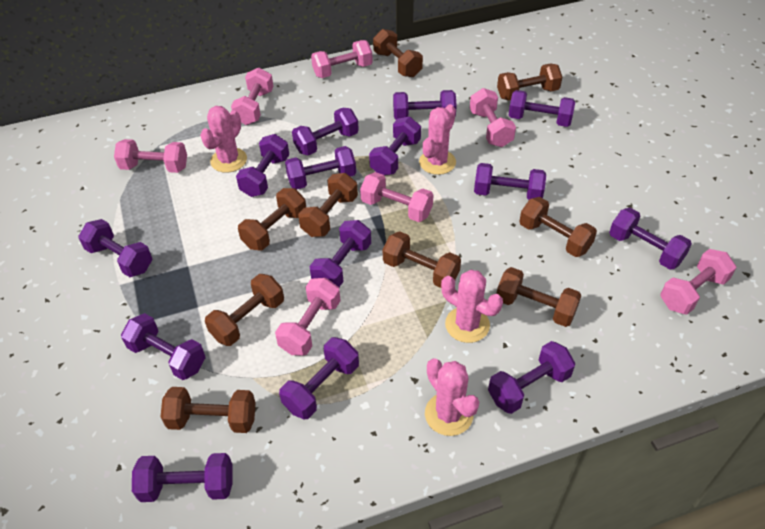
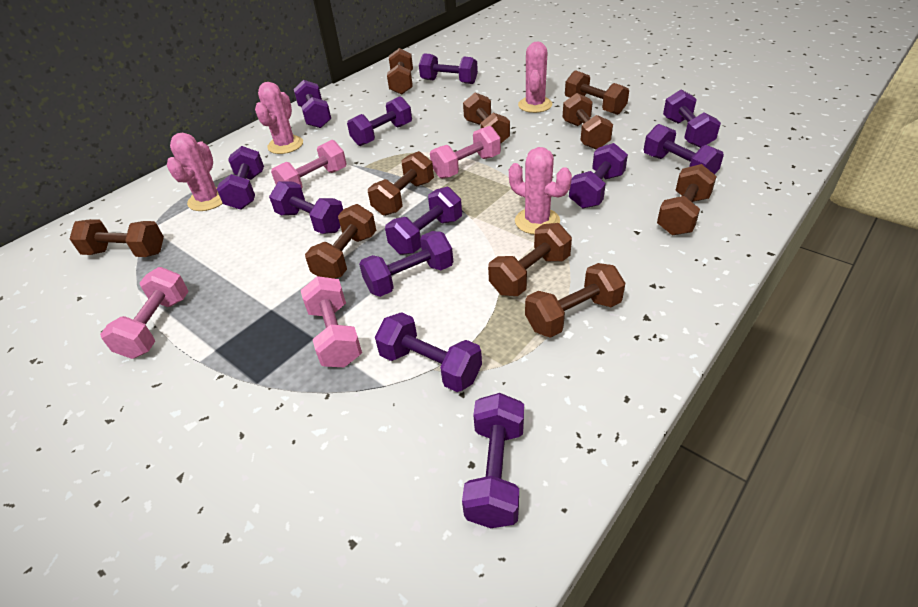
brown dumbbell: [161,387,256,433] [205,274,284,346] [238,188,306,250] [298,173,358,237] [373,29,423,77] [383,231,461,288] [497,63,562,101] [497,267,581,327] [519,197,597,257] = 9 -> [70,219,164,257] [305,204,376,279] [368,151,434,216] [387,48,413,95] [463,93,510,143] [488,223,572,296] [525,263,625,338] [563,93,613,150] [565,70,629,115] [657,164,717,236] = 10
pink dumbbell: [114,139,187,173] [231,68,274,125] [275,278,341,356] [311,40,373,78] [360,172,433,222] [470,88,516,147] [660,249,737,315] = 7 -> [100,267,189,359] [271,140,347,188] [301,276,362,367] [430,126,501,179] = 4
purple dumbbell: [78,219,152,277] [121,313,206,380] [132,453,233,502] [236,134,289,197] [279,337,359,419] [285,146,356,189] [292,108,359,155] [310,220,371,287] [369,117,421,175] [393,90,457,120] [474,163,546,200] [488,341,575,414] [509,90,575,127] [609,208,692,270] = 14 -> [217,146,264,210] [269,181,343,234] [293,80,331,128] [347,96,412,146] [359,231,453,297] [375,312,482,392] [385,187,462,255] [419,53,478,84] [462,393,524,528] [569,143,628,209] [644,124,724,175] [663,90,721,148] = 12

